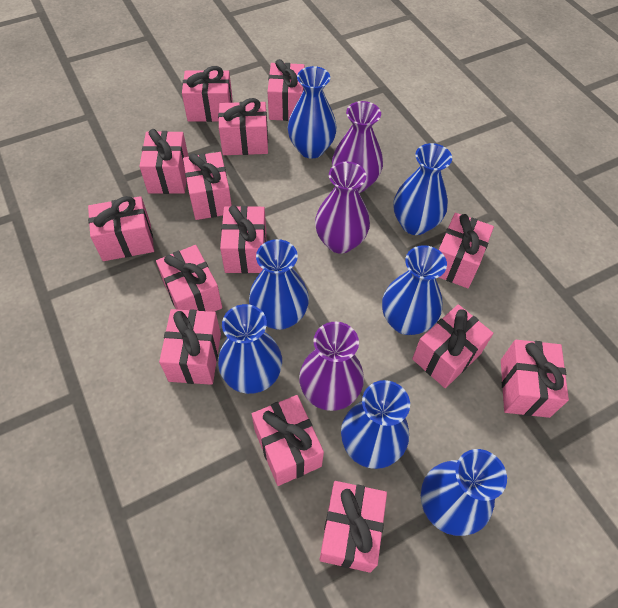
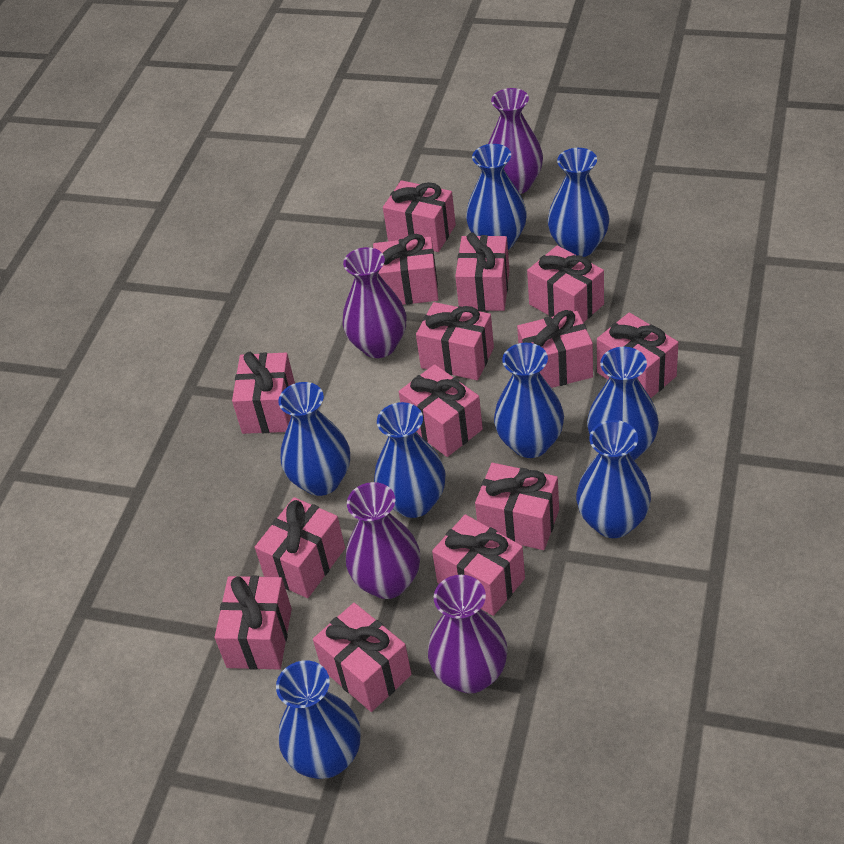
blue vase: [218,304,282,394] [249,239,309,330] [288,66,337,159] [341,380,410,469] [382,245,447,335] [394,143,452,235] [421,449,507,536] = 7 -> [276,660,361,779] [278,382,350,496] [374,402,446,518] [466,144,527,250] [494,343,564,458] [548,148,610,257] [576,420,651,538] [587,347,659,460] = 8
purple vase: [299,322,364,411] [315,161,370,254] [332,101,383,193] = 3 -> [342,247,406,358] [346,482,420,599] [428,575,508,694] [488,88,543,194] = 4

